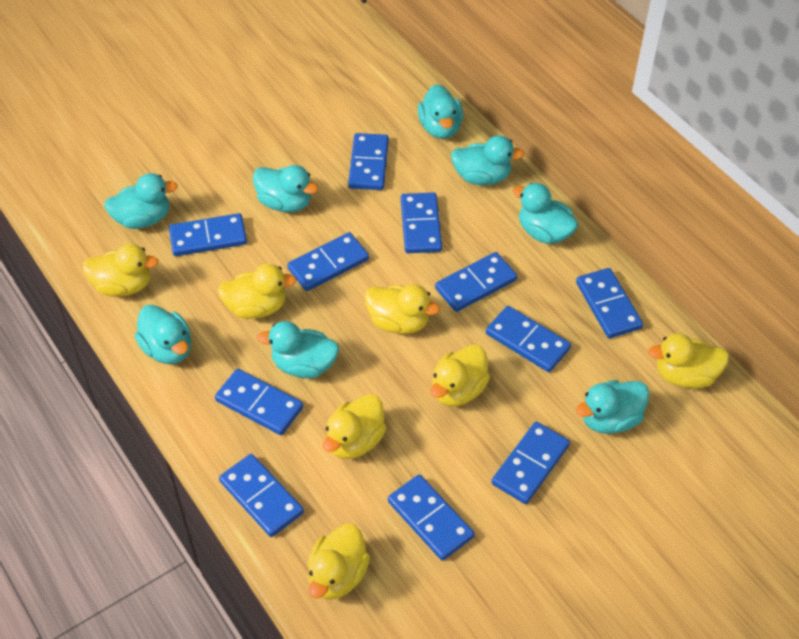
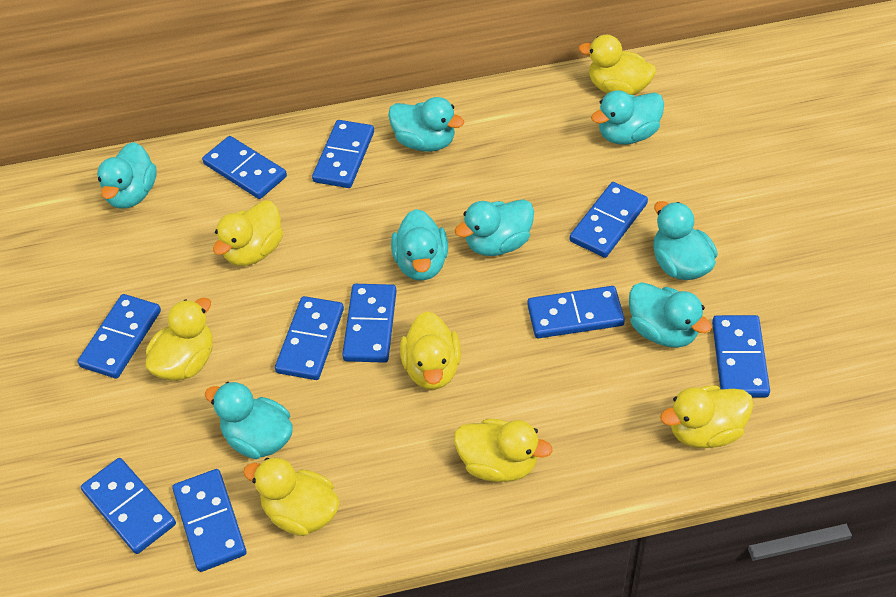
blue domino: [169,213,247,256] [215,369,303,435] [219,454,304,537] [287,232,369,291] [348,133,389,190] [388,475,475,561] [401,192,442,253] [435,252,517,312] [486,306,571,372] [491,422,570,504] [576,268,643,338] = 11 -> [78,294,161,379] [81,458,176,554] [172,469,246,572] [202,136,287,199] [275,296,344,380] [312,120,374,188] [342,284,397,363] [527,286,625,338] [570,182,648,258] [712,315,770,397] = 10

